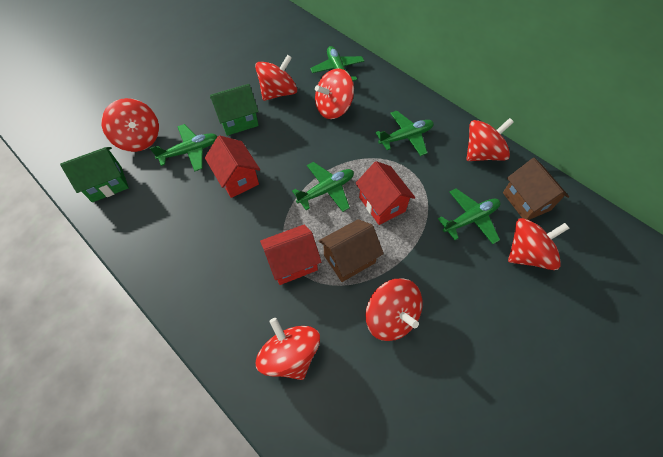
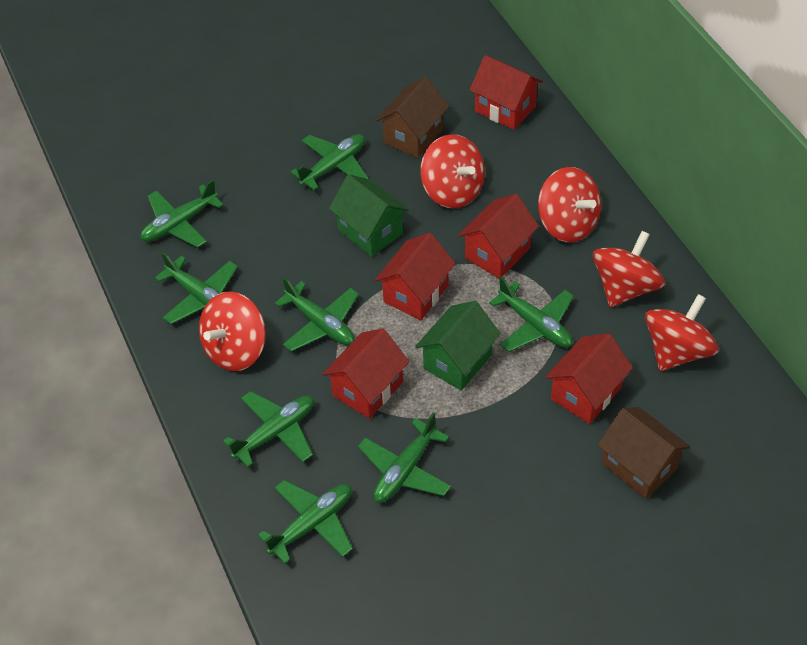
green plane: [150,124,217,171] [292,162,354,212] [310,46,364,81] [375,111,434,156] [438,188,500,244] = 5 -> [140,180,224,248] [155,252,238,324] [223,391,314,467] [258,480,353,564] [274,277,359,352] [290,134,369,191] [358,412,451,503] [489,277,574,352] = 8
red house: [205,135,260,198] [260,225,321,285] [355,161,415,225] = 3 -> [322,329,409,419] [375,233,456,320] [458,194,539,279] [470,55,543,130] [545,333,633,424] = 5
red spinning top: [101,98,159,152] [255,55,297,101] [256,318,320,380] [315,68,354,119] [365,278,423,341] [467,118,514,161] [508,218,569,270] = 7 -> [199,291,266,371] [420,134,485,208] [538,167,601,242] [593,231,665,307] [645,294,719,371] = 5

